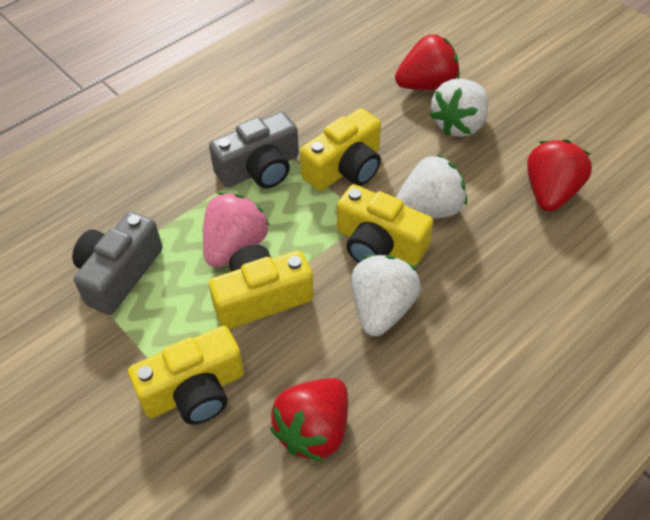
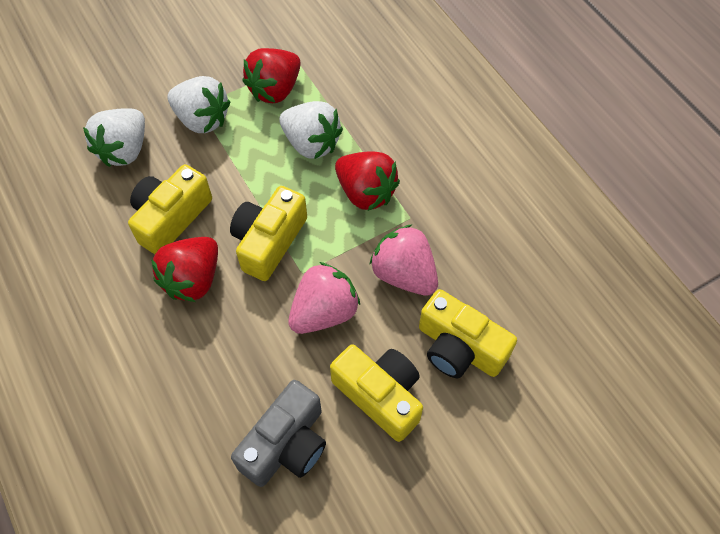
grey camera: [72,212,162,315] [209,112,299,188] = 2 -> [231,380,326,487] = 1
pink strawberry: [203,192,270,268] = 1 -> [288,262,360,334] [369,224,438,296] = 2

